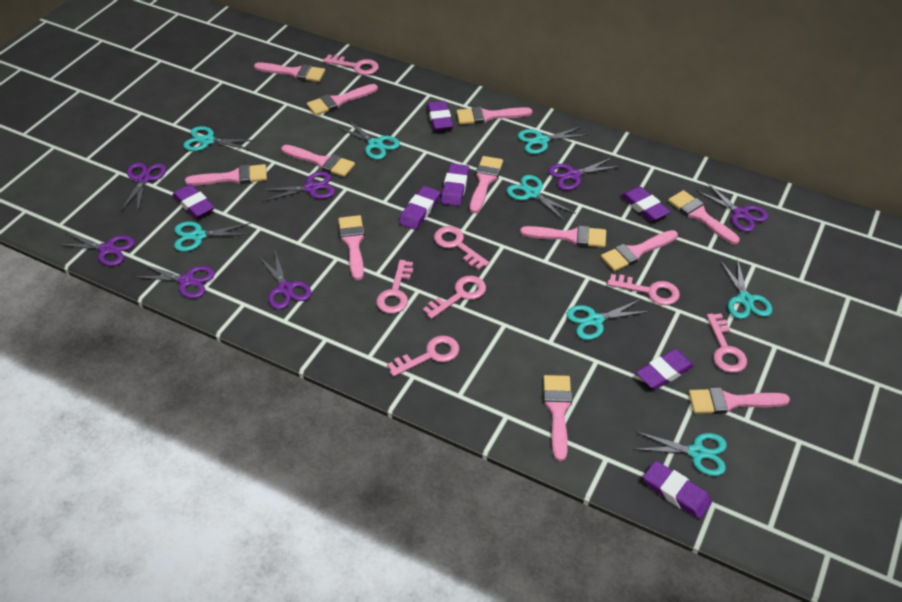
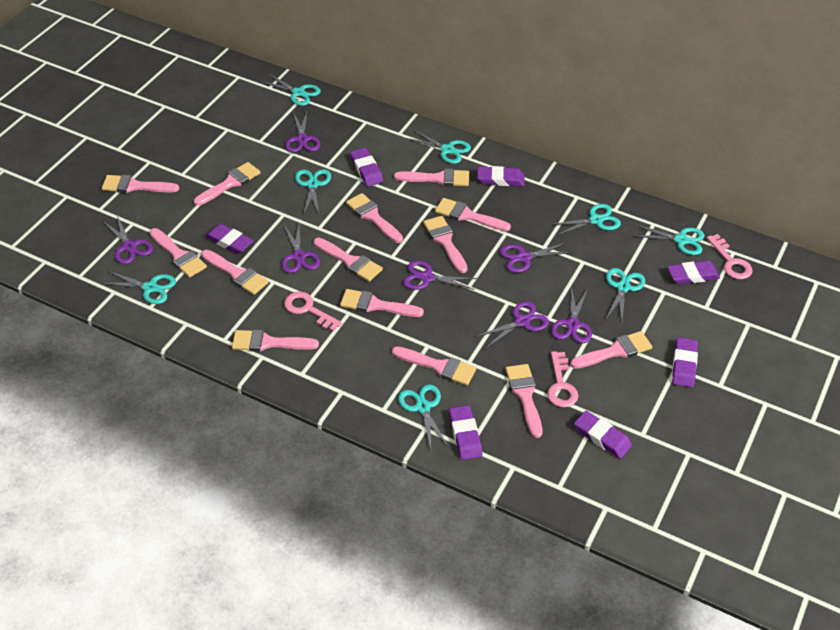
pink brush: [185,164,267,186] [254,63,325,82] [281,145,355,177] [307,84,378,115] [338,215,365,280] [456,107,532,125] [470,156,503,213] [520,225,606,248] [543,375,572,461] [601,230,678,271] [668,190,740,244] [689,388,790,414] = 12 -> [102,175,179,193] [150,228,207,278] [194,162,261,206] [201,250,269,295] [232,330,319,352] [314,238,383,282] [340,289,424,317] [346,193,403,243] [392,346,476,386] [394,169,469,186] [423,216,468,273] [435,198,511,231] [505,364,543,438] [570,331,652,369] = 14
pink key: [323,55,379,75] [376,260,413,314] [387,335,459,377] [423,276,486,319] [434,226,489,270] [607,274,680,305] [706,313,747,373] = 7 -> [284,292,342,331] [547,351,579,407] [707,234,752,279] = 3

